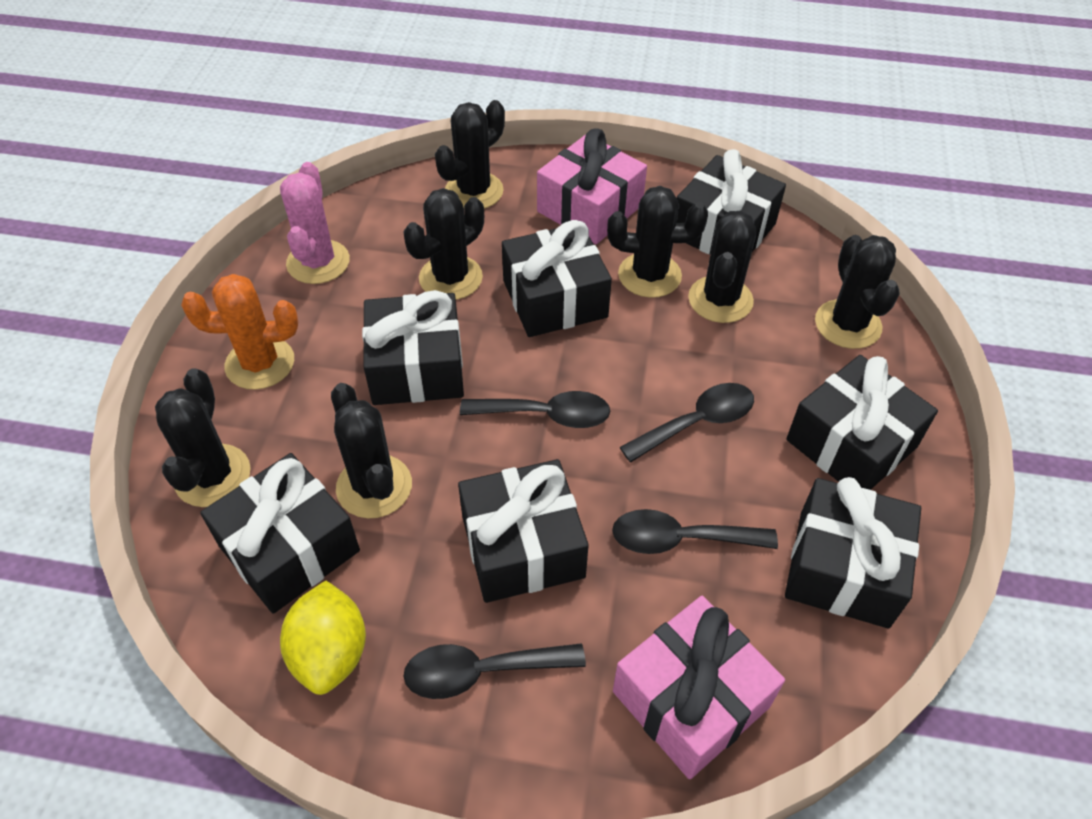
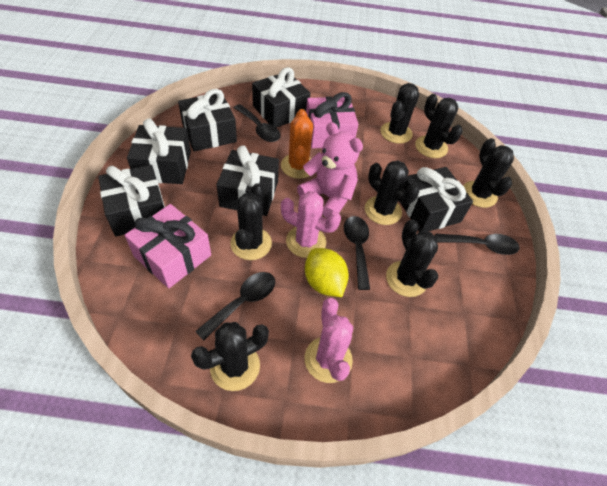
black gift: [200,453,360,614] [362,290,464,405] [458,459,589,603] [502,220,612,337] [677,149,786,254] [785,477,921,628] [786,355,938,490] = 7 -> [98,165,165,237] [127,119,191,184] [178,89,237,152] [216,145,279,216] [252,67,311,128] [401,167,473,232] = 6
pink cactus: [280,162,350,284] = 1 -> [281,191,341,258] [305,298,353,383] = 2
pink teddy bear: none = 0 -> [297,122,363,218] = 1

